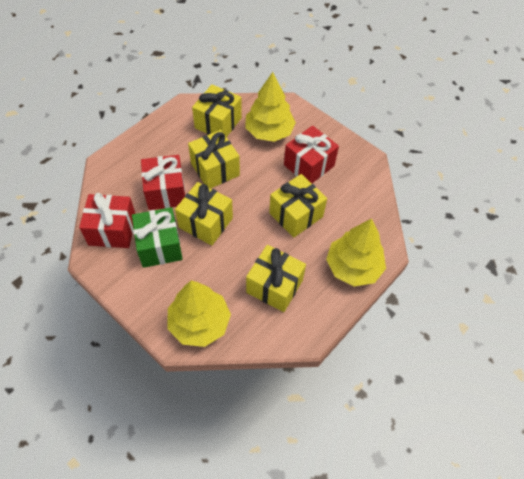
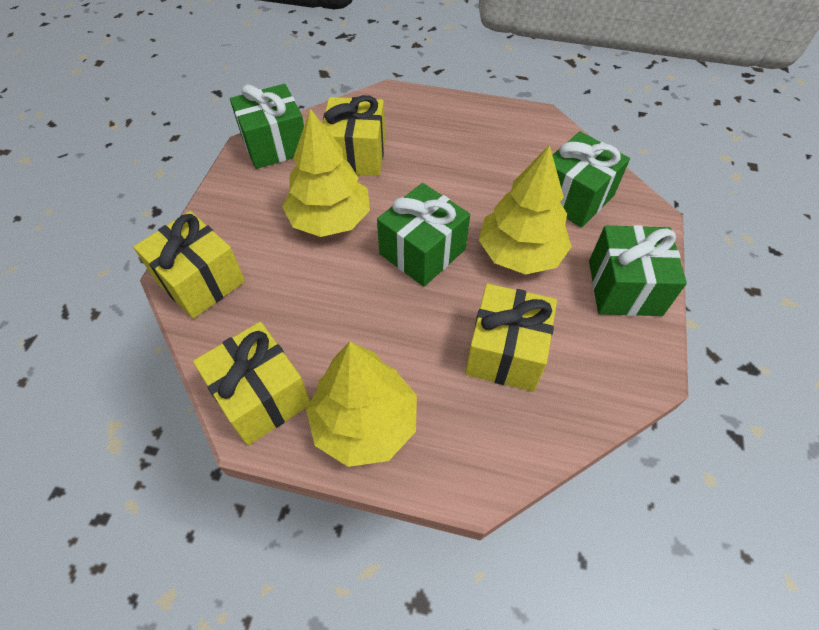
green gift: [132,207,183,268] = 1 -> [230,84,304,169] [377,183,470,287] [552,131,630,228] [589,225,687,316] = 4
red gift: [79,193,136,248] [141,155,185,210] [284,126,339,183] = 3 -> none = 0
yellow gift: [175,182,233,246] [188,130,240,188] [192,85,242,137] [246,245,306,312] [269,174,327,238] = 5 -> [133,211,245,319] [193,322,310,446] [323,95,385,176] [465,283,557,392] = 4

